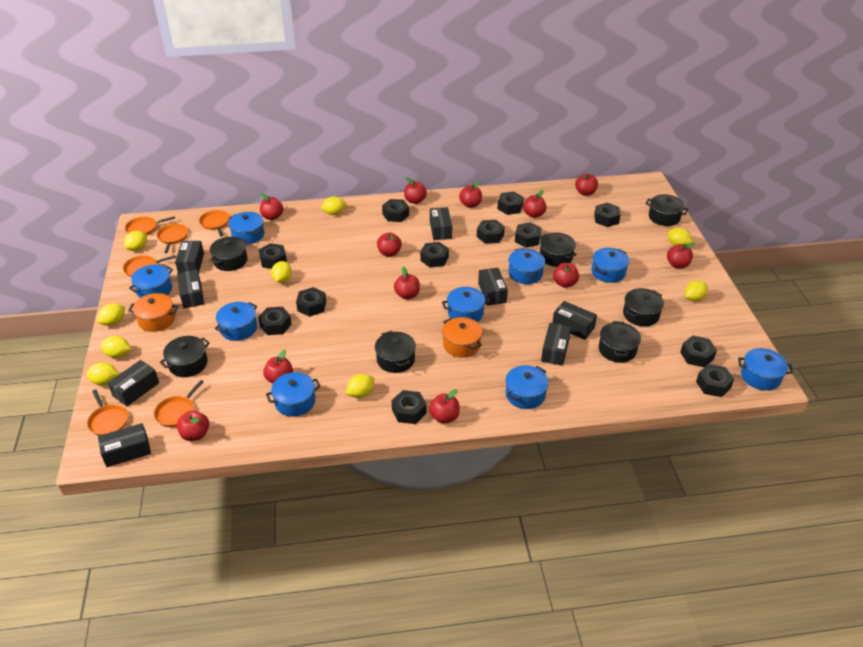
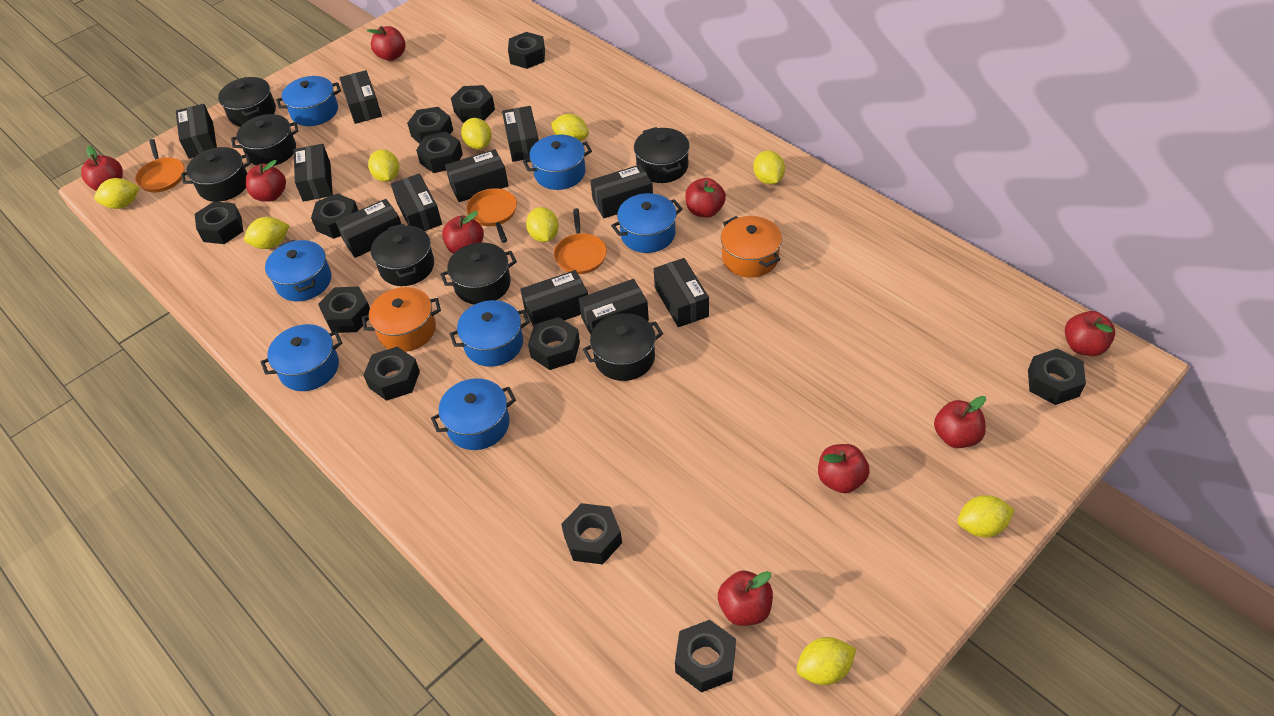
black box: [98,423,151,467] [108,360,159,406] [175,241,204,273] [177,270,204,308] [430,207,452,240] [478,268,508,306] [541,323,571,366] [552,301,597,340] = 8 -> [176,104,217,159] [294,144,333,202] [336,199,401,258] [339,70,382,124] [391,173,442,231] [445,149,509,202] [502,106,539,162] [520,270,588,327] [579,279,649,334] [590,164,653,219] [654,258,709,327] = 11
blue pot: [129,265,173,298] [215,302,257,341] [228,212,264,244] [266,372,321,417] [442,287,490,322] [506,365,549,409] [509,248,545,284] [591,248,629,283] [738,348,793,391] = 9 -> [261,324,342,391] [265,239,331,301] [276,76,341,126] [431,379,516,450] [450,300,530,367] [523,135,592,190] [611,193,683,253] = 7
orange pan: [87,389,128,436] [123,255,176,277] [125,216,175,235] [154,380,204,427] [157,224,188,253] [199,210,230,237] = 6 -> [135,139,185,193] [466,188,517,243] [554,208,607,274] = 3
red apple: [177,410,209,441] [260,193,283,220] [263,350,293,383] [377,232,402,257] [394,267,420,299] [404,177,427,204] [429,389,460,424] [459,181,482,208] [523,190,547,218] [553,263,579,288] [575,173,598,196] [667,242,695,269] = 12 -> [81,146,123,191] [246,160,286,202] [367,26,406,61] [442,211,484,254] [685,178,726,218] [718,570,773,626] [818,444,870,493] [934,396,986,448] [1065,311,1115,356] = 9

